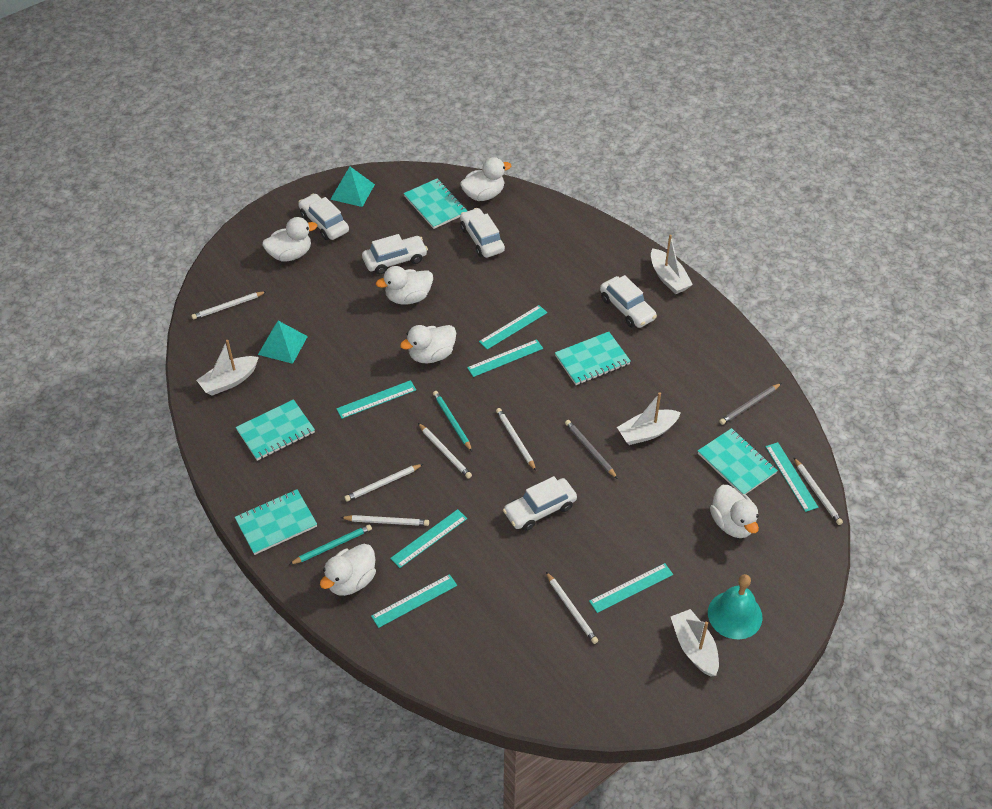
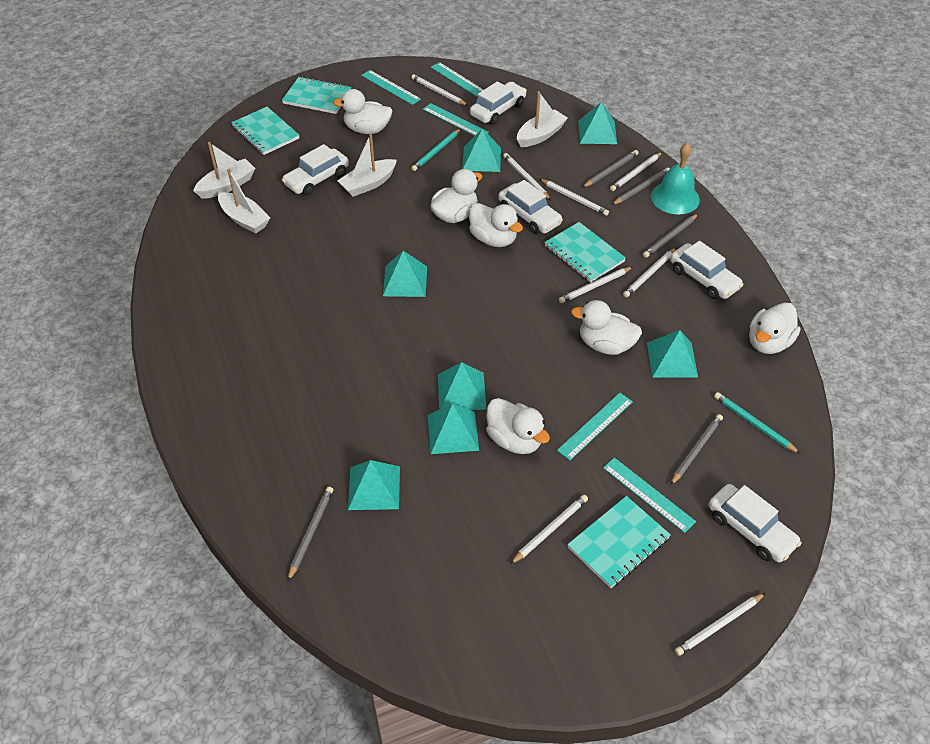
grey pencil: [565,420,618,479] [719,383,781,425] = 2 -> [288,487,333,581] [582,150,639,188] [612,168,670,205] [643,214,698,258] [670,414,723,486] = 5
turquoise notebook: [235,489,317,555] [236,399,315,461] [404,178,467,229] [555,332,631,385] [698,428,778,495] = 5 -> [231,107,299,155] [282,77,351,114] [544,222,626,283] [567,496,671,588] = 4
turquoise pyramid: [258,321,308,364] [330,167,375,207] = 2 -> [348,460,400,510] [383,251,427,297] [428,404,479,454] [438,362,486,410] [462,128,501,172] [578,102,617,144] [647,330,698,378] = 7
turquoise ruler: [336,380,416,419] [371,574,457,628] [390,509,467,568] [467,339,543,377] [479,305,547,350] [589,563,673,613] [765,442,818,512] = 7 -> [361,70,421,105] [423,103,489,136] [431,62,483,97] [557,393,633,460] [603,458,696,533] = 5
white pencil: [191,291,267,320] [340,515,429,526] [344,464,423,502] [418,423,472,479] [496,408,536,471] [546,572,598,644] [794,458,843,525] = 7 -> [411,74,468,106] [503,153,551,200] [511,495,588,564] [540,179,609,216] [559,267,633,303] [610,152,662,191] [623,247,677,297] [675,593,765,656] = 8

